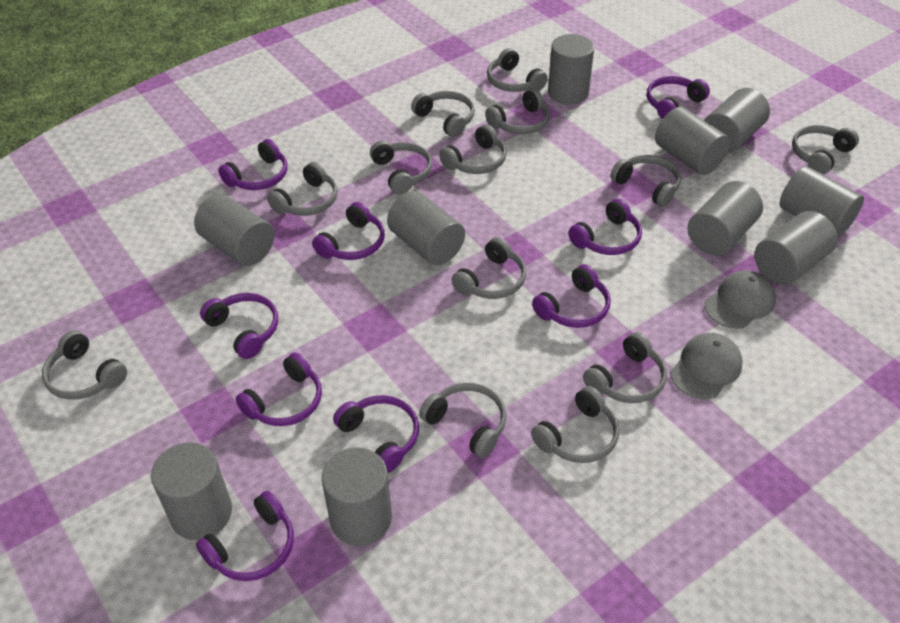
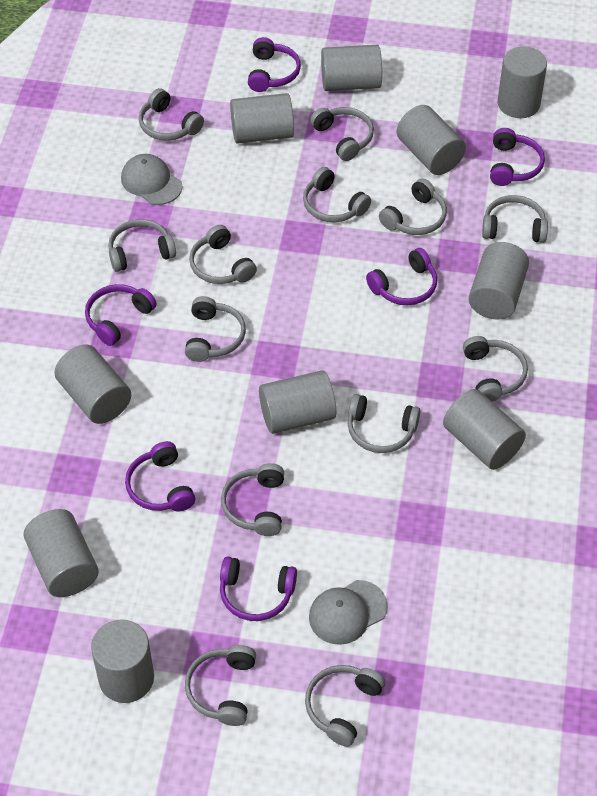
purple headphones: [196,491,294,581] [200,293,278,359] [218,139,288,190] [236,353,322,426] [312,202,385,260] [333,395,419,473] [532,264,611,328] [569,199,642,255] [647,76,710,119] = 9 -> [85,284,157,346] [125,441,195,512] [220,557,297,621] [248,37,301,92] [366,248,437,305] [490,128,545,186] = 6

